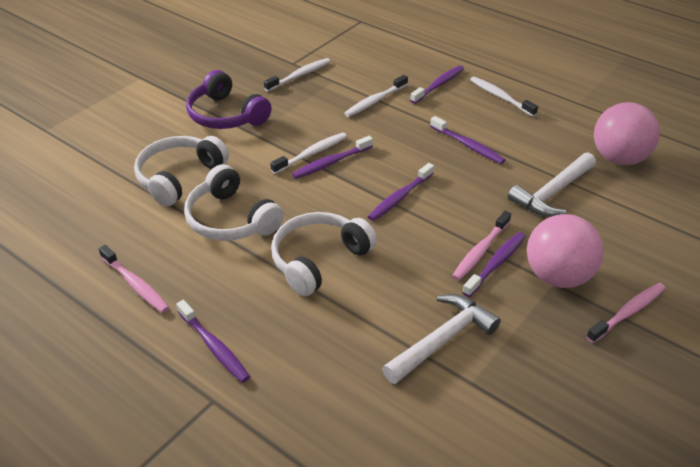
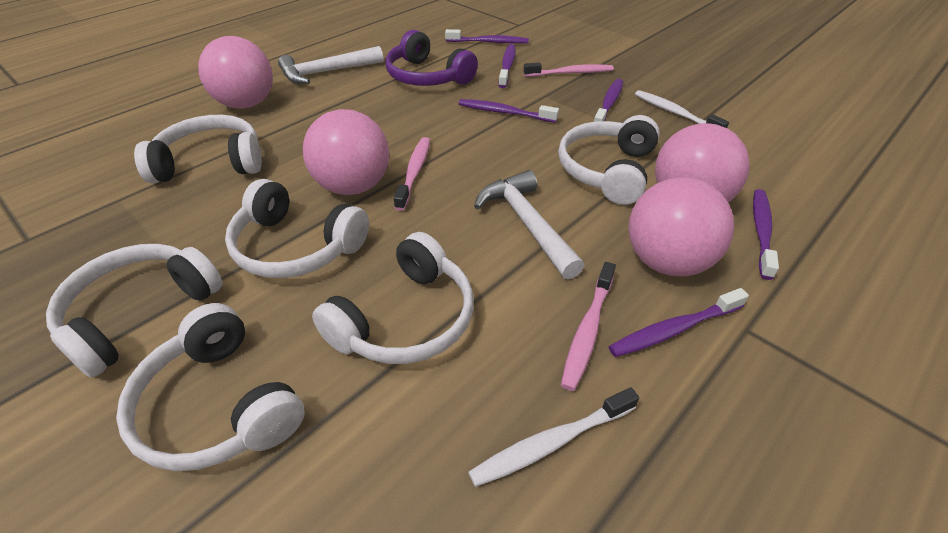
pink ball: [527,214,604,288] [594,102,660,165] = 2 -> [198,36,273,109] [303,109,389,195] [628,177,734,276] [655,123,750,203] = 4
white headphones: [134,136,229,206] [184,164,284,241] [271,212,377,296] = 3 -> [46,244,223,378] [116,303,305,471] [134,115,262,183] [225,179,369,278] [312,232,473,364] [558,115,660,205] = 6
white toothbrush: [264,58,331,91] [270,133,347,174] [344,75,408,117] [470,76,538,117] = 4 -> [468,387,639,487] [635,90,729,128] = 2

